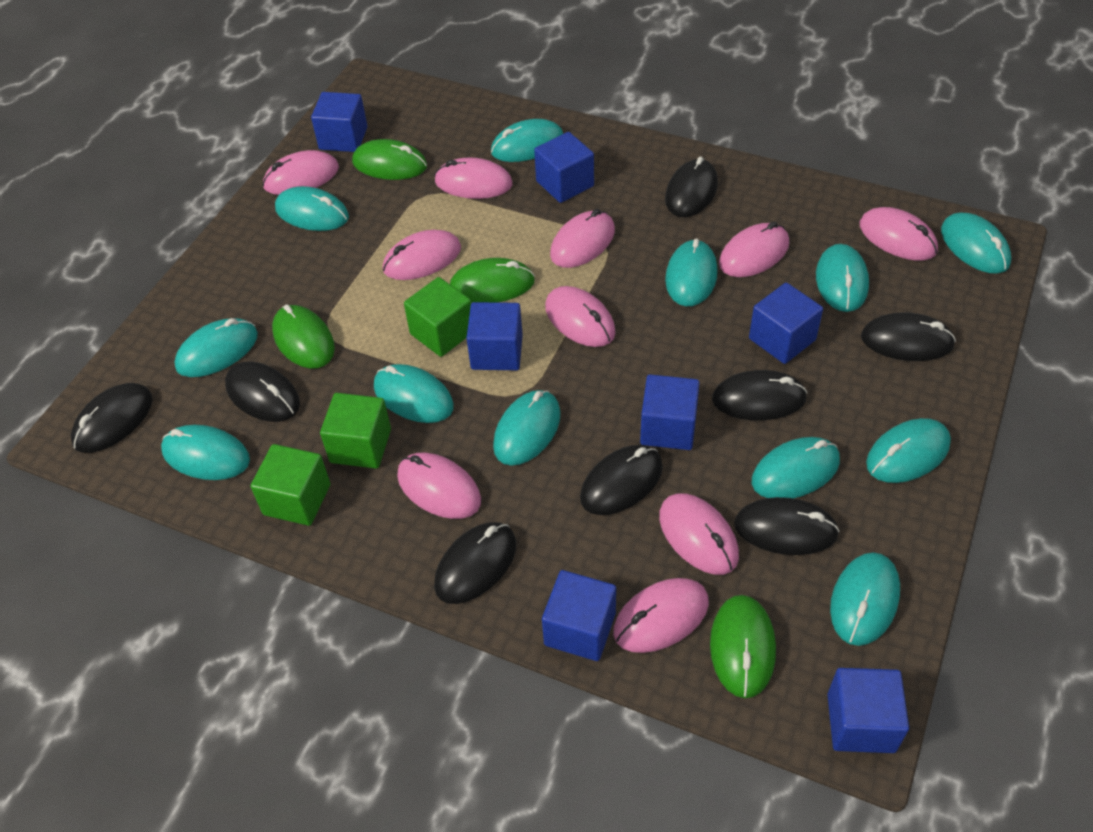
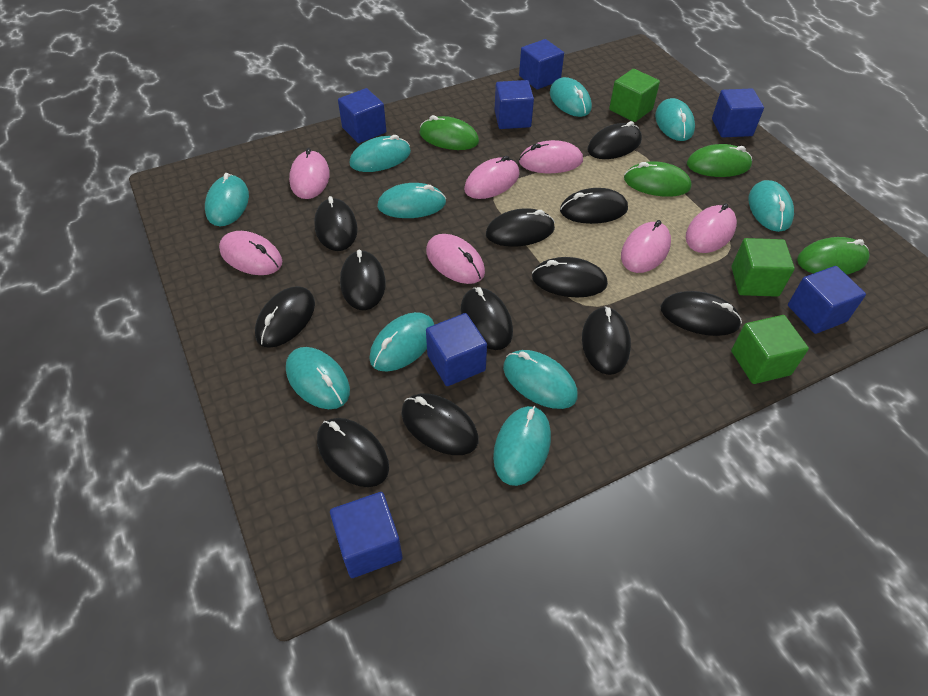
black mouse: [71,383,153,453] [225,362,300,422] [434,522,516,604] [580,445,663,515] [665,157,718,217] [712,370,807,421] [734,497,840,555] [861,312,956,361] = 8 -> [255,286,315,348] [314,196,358,251] [317,418,389,487] [340,250,385,310] [401,393,479,455] [460,287,513,350] [486,208,555,246] [532,257,608,298] [560,188,628,224] [582,306,631,375] [587,121,642,159] [661,291,742,336] = 12
pink mouse: [262,150,339,195] [383,230,461,280] [397,452,481,519] [434,157,512,199] [545,286,616,347] [550,209,615,268] [613,578,709,653] [659,493,739,575] [719,222,789,277] [860,207,938,261] = 10 -> [219,231,282,275] [289,148,330,199] [426,234,485,284] [464,156,520,199] [519,140,583,173] [621,220,671,273] [686,203,737,253] = 7
turquoise mouse: [161,425,250,480] [175,318,258,377] [275,186,349,231] [374,364,454,423] [491,119,563,162] [493,390,561,466] [665,238,718,306] [752,437,840,498] [816,244,869,312] [830,552,900,646] [866,418,951,483] [941,212,1011,274] = 12 -> [205,173,249,226] [286,347,350,409] [350,135,411,172] [369,312,434,371] [377,183,446,218] [493,406,551,486] [503,350,578,409] [550,77,592,117] [655,98,695,141] [749,180,794,232] = 10

